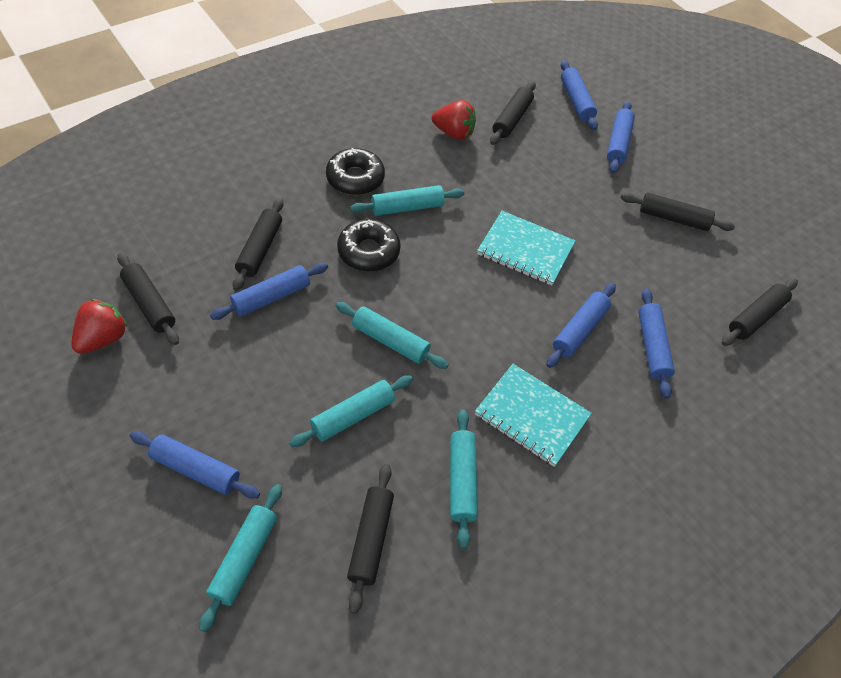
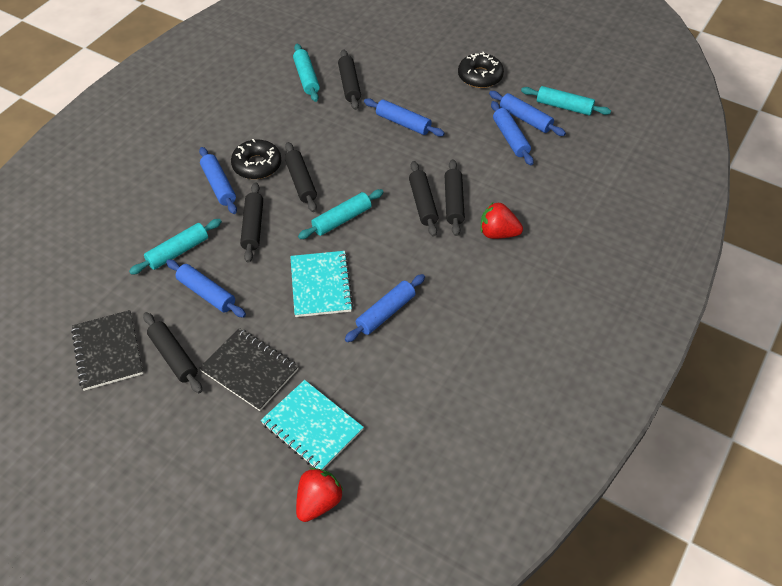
black notebook: none = 0 -> [71,310,143,391] [199,328,299,411] = 2
turquoise rolling pin: [199,484,282,632] [290,375,413,447] [336,302,449,369] [350,185,464,216] [450,410,477,549] = 5 -> [129,219,222,275] [293,43,320,102] [298,189,384,239] [521,86,611,115] = 4

